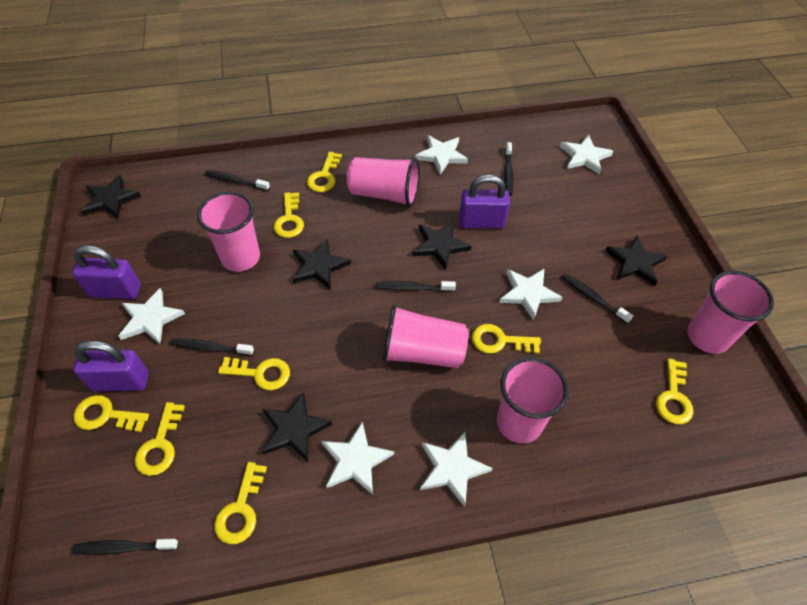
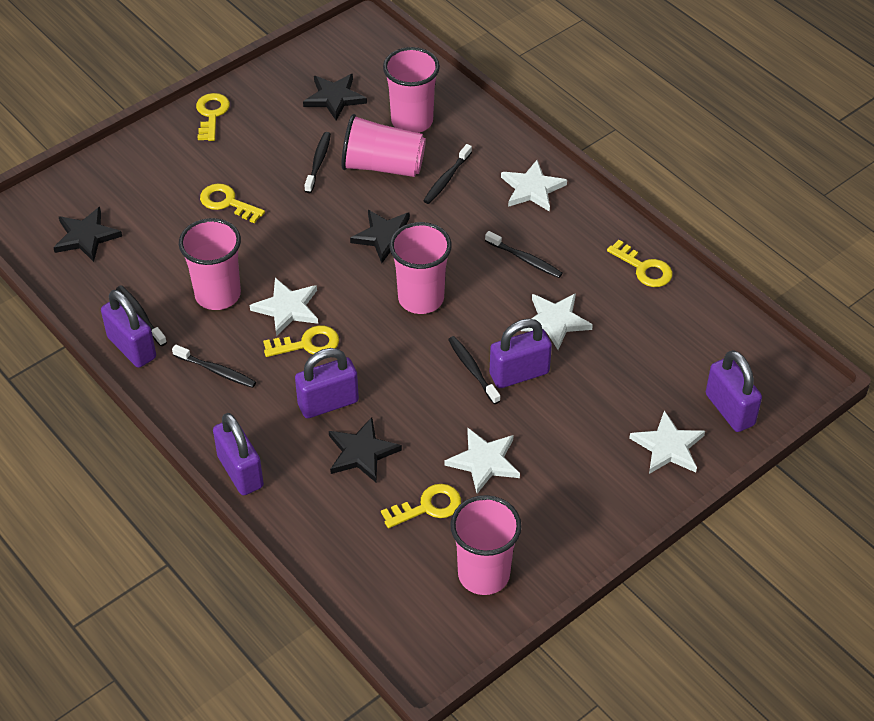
black star: [82,175,141,219] [262,392,332,462] [293,239,351,289] [413,221,472,270] [605,236,667,286] = 5 -> [53,207,122,262] [303,74,367,121] [329,417,402,483] [350,210,410,263] = 4
purple padlock: [72,245,141,299] [73,340,149,392] [459,174,510,229] = 3 -> [101,290,156,368] [213,413,264,495] [295,348,359,418] [490,319,552,388] [706,350,762,432] = 5
white star: [119,288,185,344] [321,422,394,495] [415,135,468,175] [420,432,493,507] [499,268,563,321] [560,134,613,175] = 6 -> [250,278,318,336] [445,428,520,494] [501,160,567,212] [521,293,593,350] [629,410,705,474] = 5
yellow key: [73,395,149,432] [135,402,185,476] [214,462,267,544] [218,357,290,390] [274,192,304,238] [307,152,342,192] [471,324,541,354] [656,359,693,424] = 8 -> [196,93,230,141] [200,183,265,223] [263,325,339,357] [381,484,461,528] [607,240,673,287] = 5

